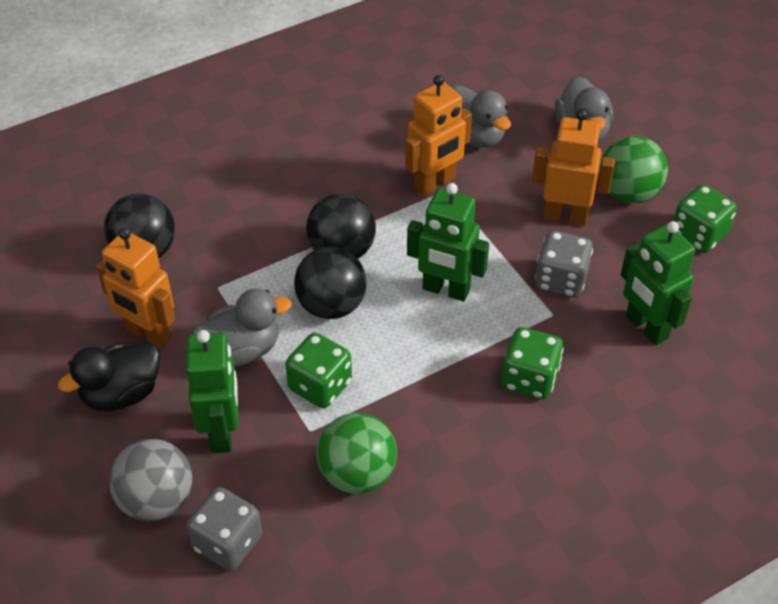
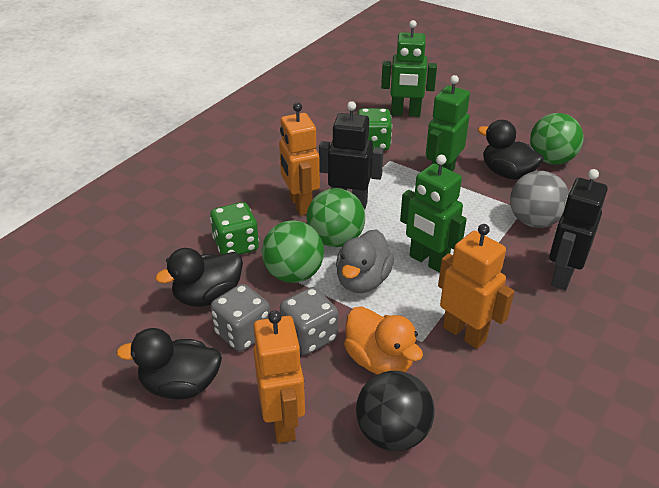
black ball: [104,194,175,258] [294,247,367,319] [306,193,376,259] = 3 -> [356,371,435,451] = 1
black duck: [58,341,160,411] = 1 -> [116,328,222,400] [155,248,243,307] [478,120,544,179] = 3
black robot: none = 0 -> [319,101,384,209] [549,169,608,290] = 2
green ball: [317,413,397,494] [600,136,668,203] = 2 -> [262,220,324,283] [306,188,365,247] [530,113,584,165] = 3
green dice: [285,333,352,408] [502,327,564,399] [673,184,737,253] = 3 -> [210,202,259,255] [357,108,392,151] = 2
grey duck: [192,288,292,366] [452,85,511,148] [555,76,613,141] = 3 -> [336,229,394,293] = 1
orange duck: none = 0 -> [344,306,423,375] = 1

